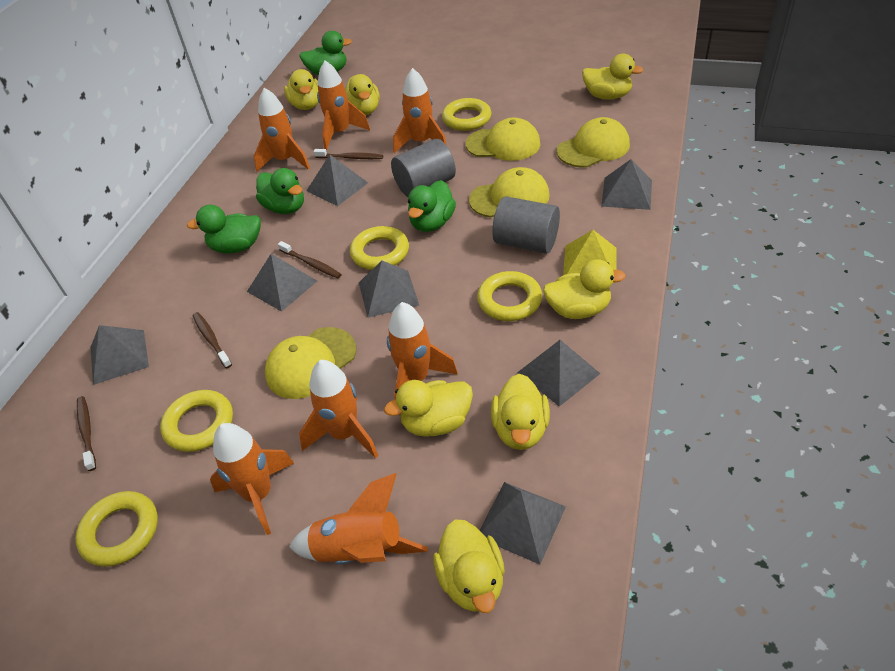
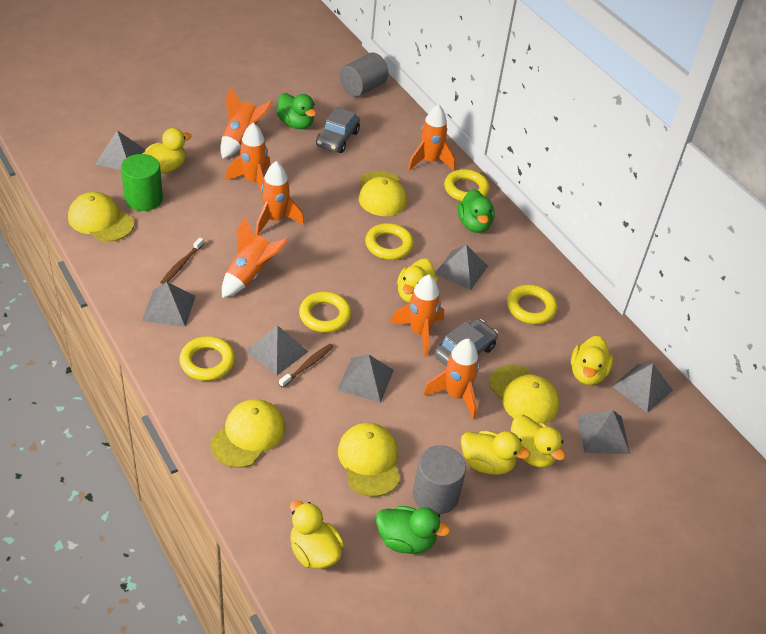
brown toothbrush: [77,396,96,471] [193,312,232,368] [278,241,342,278] [314,149,383,159] = 4 -> [160,238,204,284] [279,344,334,388] = 2
green cylinder: none = 0 -> [121,154,163,211] = 1
green duck: [187,205,261,254] [256,168,304,214] [299,31,352,75] [408,180,456,232] = 4 -> [276,93,316,129] [376,506,450,554] [458,189,495,233] = 3
grey car: none = 0 -> [316,107,360,153] [435,319,498,366] = 2
yellow cap: [265,327,356,399] [466,117,540,161] [469,167,550,218] [557,117,630,167] = 4 -> [68,192,134,242] [210,399,285,468] [338,423,400,497] [359,170,407,216] [489,364,559,424] = 5
yellow duck: [284,69,319,110] [345,74,380,115] [384,380,473,437] [433,520,505,613] [491,374,550,450] [543,259,626,319] [582,54,644,100] = 7 -> [142,128,191,174] [290,500,344,569] [397,258,438,303] [461,431,530,475] [511,415,565,468] [571,336,613,385] = 6
yellow pyramid: [563,230,617,283] = 1 -> none = 0

